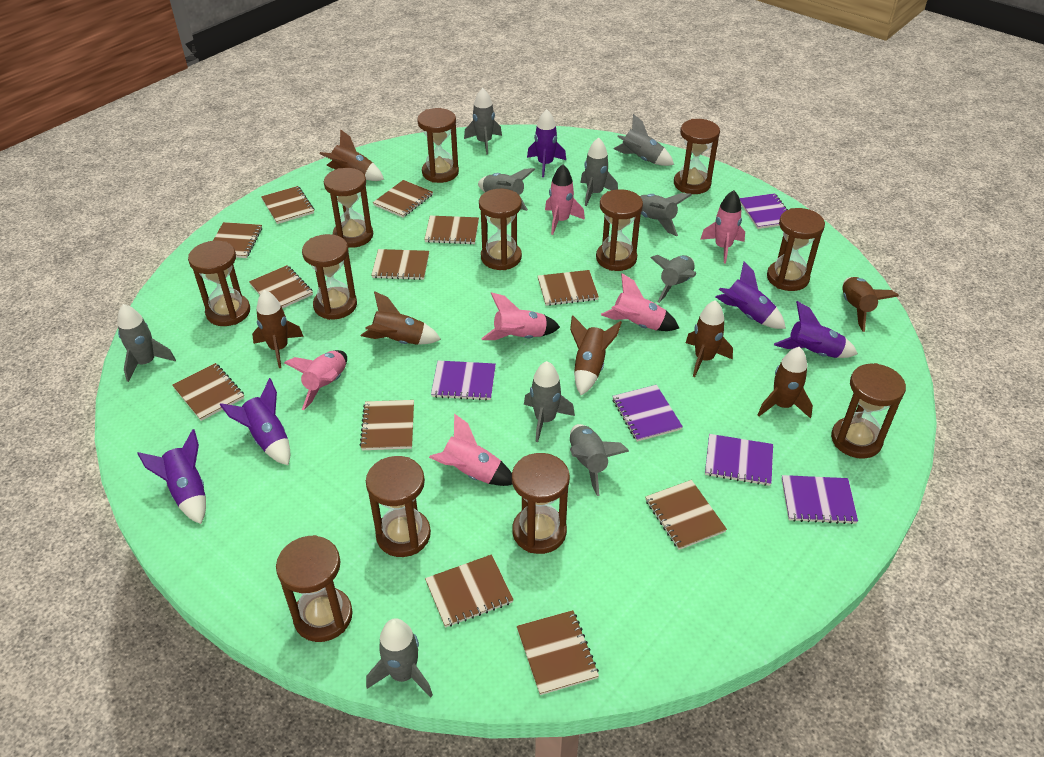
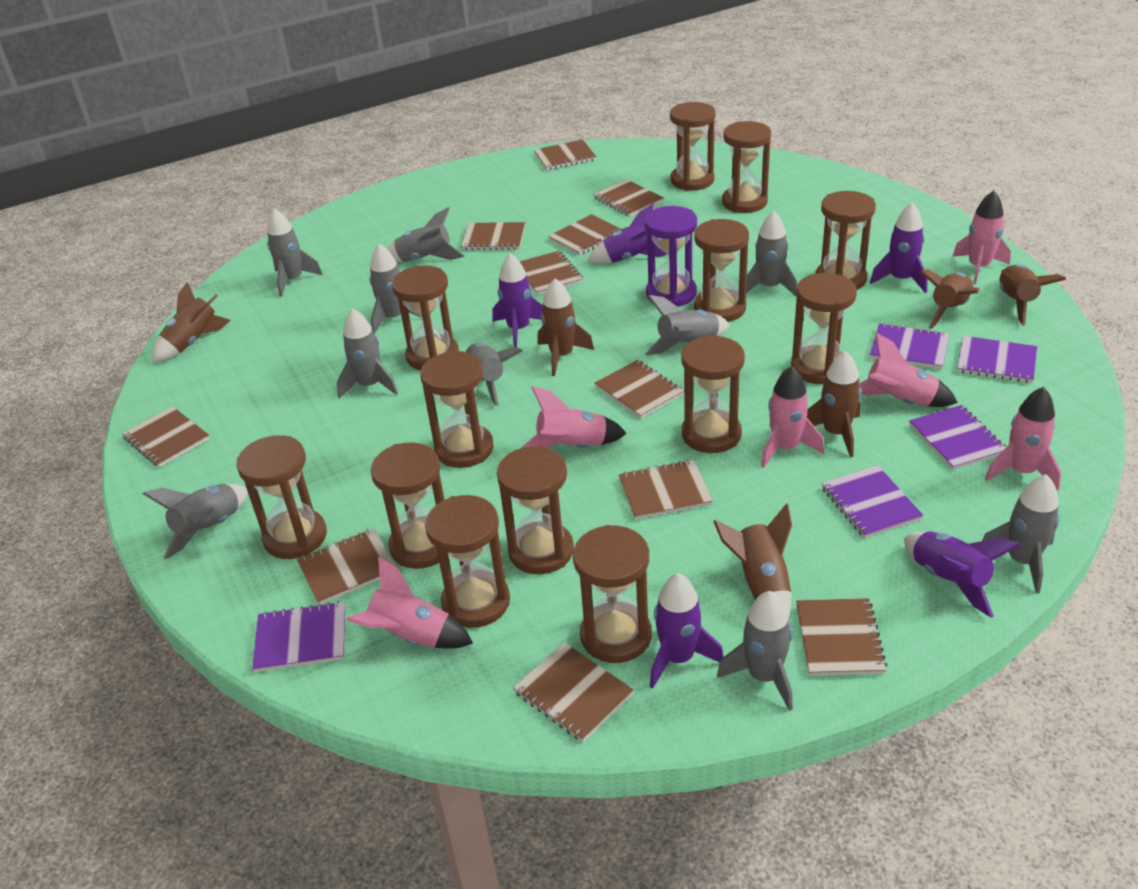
brown hourglass: [188,241,250,326] [276,535,353,642] [302,234,357,320] [324,168,373,248] [366,456,431,557] [417,108,459,183] [479,189,522,270] [512,453,570,554] [596,189,643,271] [674,119,720,194] [767,208,825,291] [831,363,906,459] = 12 -> [236,435,327,559] [370,442,444,569] [392,266,459,370] [420,351,494,468] [425,495,510,628] [497,446,574,574] [573,525,652,663] [670,102,716,191] [681,335,745,453] [694,219,749,322] [722,121,771,213] [791,273,857,384] [816,191,876,290] = 13
brown notebook: [172,363,244,421] [213,222,262,258] [249,265,313,308] [261,186,314,224] [360,400,414,450] [371,249,429,280] [373,180,433,218] [424,216,479,244] [425,554,514,628] [517,610,599,695] [538,270,599,306] [645,480,727,550] = 12 -> [122,406,210,467] [297,528,397,604] [461,222,525,250] [513,642,634,742] [520,251,583,295] [534,140,596,170] [548,214,621,256] [593,179,664,217] [595,360,684,419] [619,460,713,520] [796,598,887,676] = 11
brown rocket: [252,290,304,368] [320,129,384,181] [361,291,441,345] [570,315,622,395] [686,300,733,377] [758,347,813,418] [842,277,899,332] = 7 -> [152,282,231,363] [538,278,594,376] [713,503,792,616] [807,351,861,457] [920,269,979,329] [1000,264,1066,326] = 6
purple hourglass: none = 0 -> [644,206,697,307] = 1

